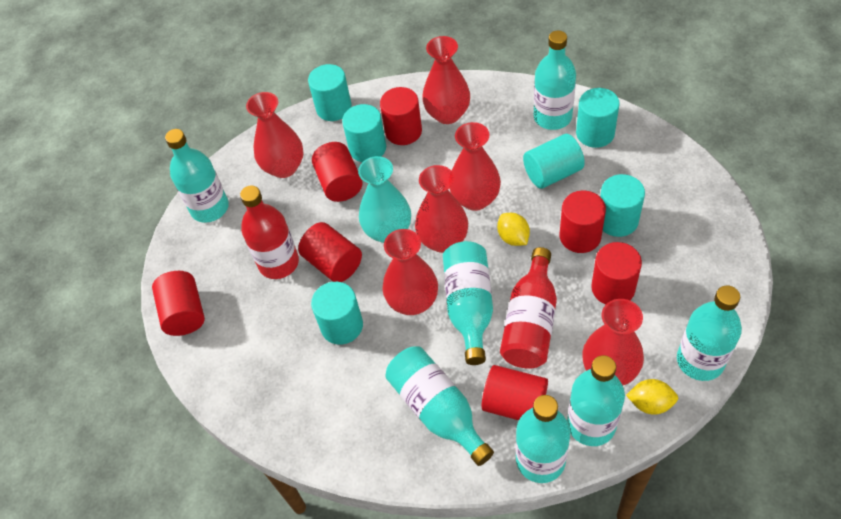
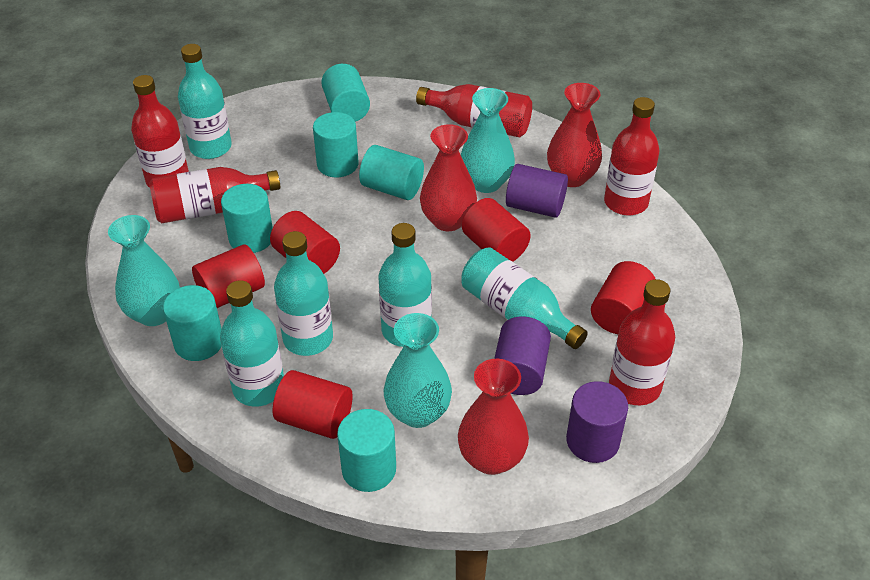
purple cylinder: none = 0 -> [494,317,551,395] [506,164,568,218] [566,381,628,463] = 3
red bottle: [240,185,299,279] [500,247,557,369] = 2 -> [131,75,189,188] [149,167,280,223] [416,84,532,137] [604,97,659,215] [609,279,675,405] = 5
red cylinder: [152,271,205,336] [298,222,362,282] [312,142,363,202] [380,87,422,145] [481,365,548,420] [559,190,606,253] [591,242,642,305] = 7 -> [192,244,265,308] [270,211,340,274] [273,370,353,439] [462,198,531,262] [591,261,655,334] = 5
red vase: [246,92,303,178] [383,229,438,315] [415,165,468,253] [422,36,470,124] [449,122,501,211] [582,299,644,385] = 6 -> [420,124,477,231] [458,359,529,475] [547,83,602,187] = 3
turquoise bottle: [165,129,229,223] [385,346,494,466] [443,241,493,365] [516,395,570,483] [534,31,576,130] [567,355,625,446] [677,285,742,381] = 7 -> [178,44,232,159] [220,280,284,407] [274,231,333,356] [379,223,432,347] [461,247,588,349] = 5
turquoise vase: [358,156,411,243] = 1 -> [108,215,180,326] [384,313,452,428] [461,88,515,193] = 3
yellow lemon: [497,213,530,246] [626,379,678,415] = 2 -> none = 0

